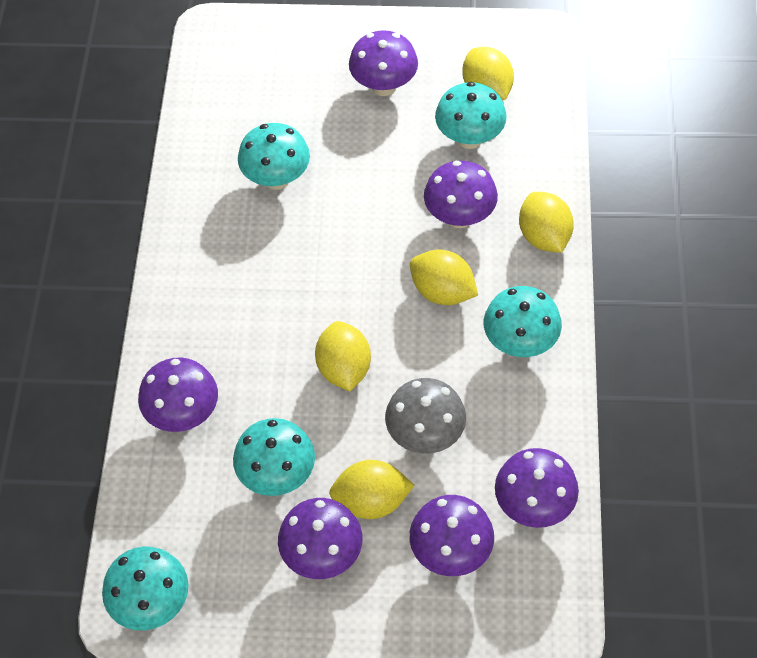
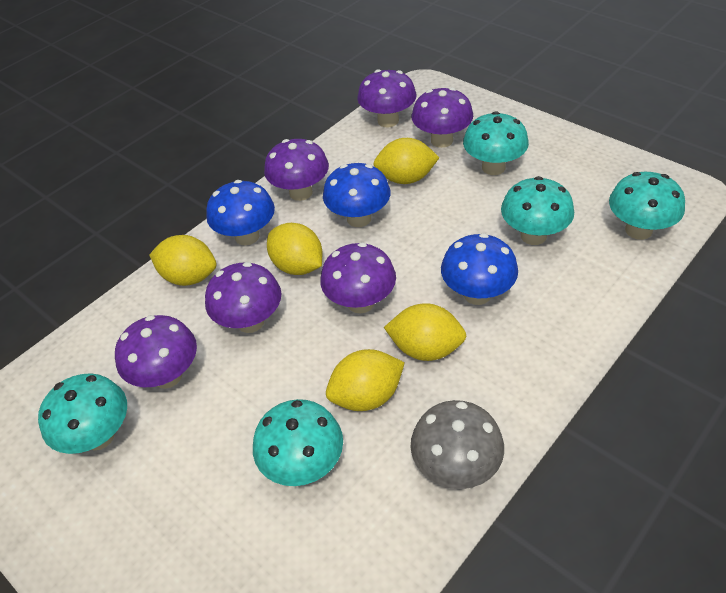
blue mushroom: none = 0 -> [206,180,275,246] [323,163,391,227] [441,233,518,305] = 3

